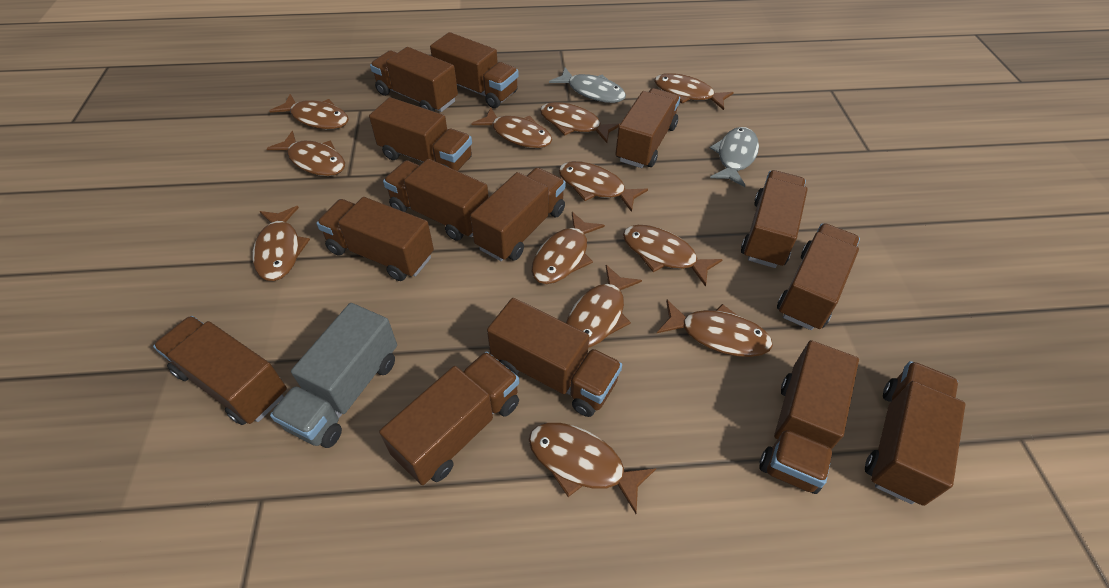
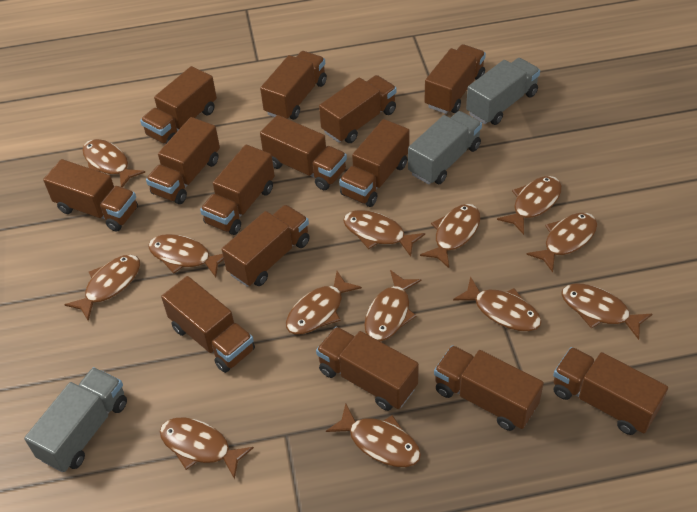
brown fish: [252,206,310,281] [266,131,345,176] [270,94,349,129] [471,107,552,148] [529,423,656,514] [532,212,605,284] [540,102,620,143] [558,161,648,212] [566,265,642,348] [623,225,723,287] [654,73,734,110] [657,300,773,357] = 12 -> [64,255,140,321] [82,139,145,187] [148,234,224,277] [160,417,254,479] [286,271,362,335] [326,403,421,467] [343,210,425,257] [364,270,422,341] [420,204,480,268] [453,276,542,331] [497,176,562,235] [526,213,597,272] [561,284,652,340] = 13
grey fish: [549,67,626,103] [710,127,759,187] = 2 -> none = 0
grey truck: [270,303,397,448] = 1 -> [24,367,127,472] [408,111,482,184] [466,58,540,125] = 3

